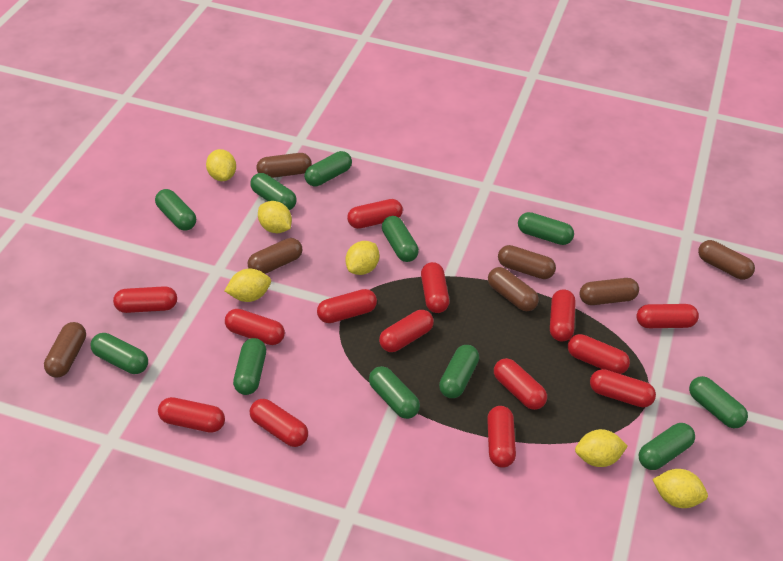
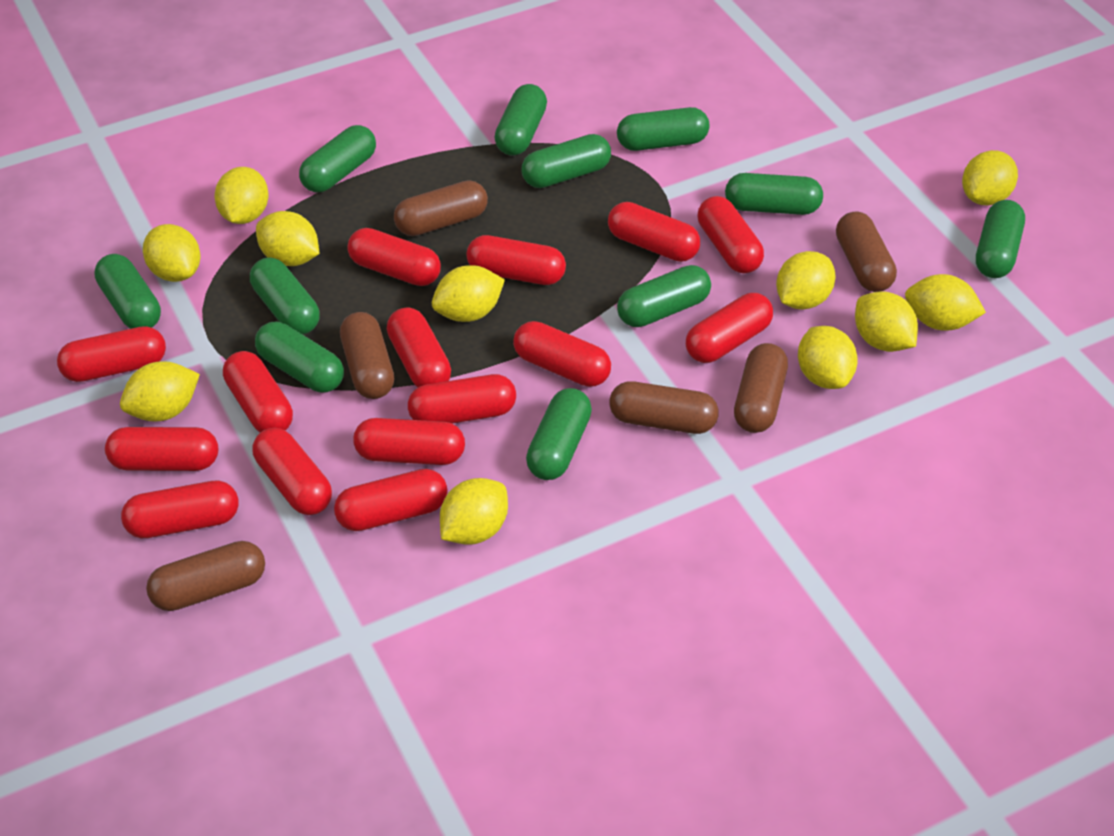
brown capsule: [44,322,86,378] [248,238,303,274] [257,153,311,178] [488,267,539,311] [498,245,556,279] [580,278,639,305] [698,240,755,280] = 7 -> [146,541,265,611] [340,312,394,399] [394,180,488,236] [609,381,719,434] [734,343,788,433] [836,212,897,292] = 6
red capsule: [113,286,177,313] [158,397,225,433] [225,309,285,345] [250,399,308,447] [317,289,377,323] [347,199,403,229] [379,310,434,352] [421,262,449,313] [487,406,516,468] [494,358,547,410] [550,289,576,342] [568,334,630,374] [590,369,656,407] [636,304,699,328] = 14 -> [57,326,166,382] [105,427,218,471] [121,481,239,538] [223,351,293,432] [252,428,332,515] [334,469,448,531] [347,228,441,286] [353,418,465,465] [387,307,451,387] [408,374,516,423] [466,235,566,285] [513,321,611,387] [608,202,700,262] [686,293,773,363] [698,196,764,273] = 15
yellow lemon: [206,149,236,181] [225,269,271,302] [258,201,292,233] [346,241,379,275] [575,429,628,467] [652,469,708,508] = 6 -> [120,361,200,422] [143,224,200,282] [214,167,269,224] [256,211,319,266] [432,265,505,322] [440,478,508,544] [776,251,836,310] [798,326,858,389] [855,291,918,352] [905,274,986,331] [962,150,1018,206] = 11

